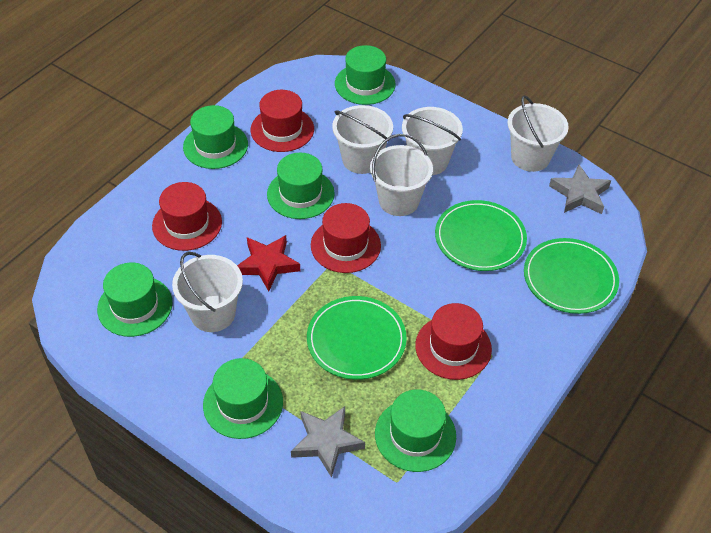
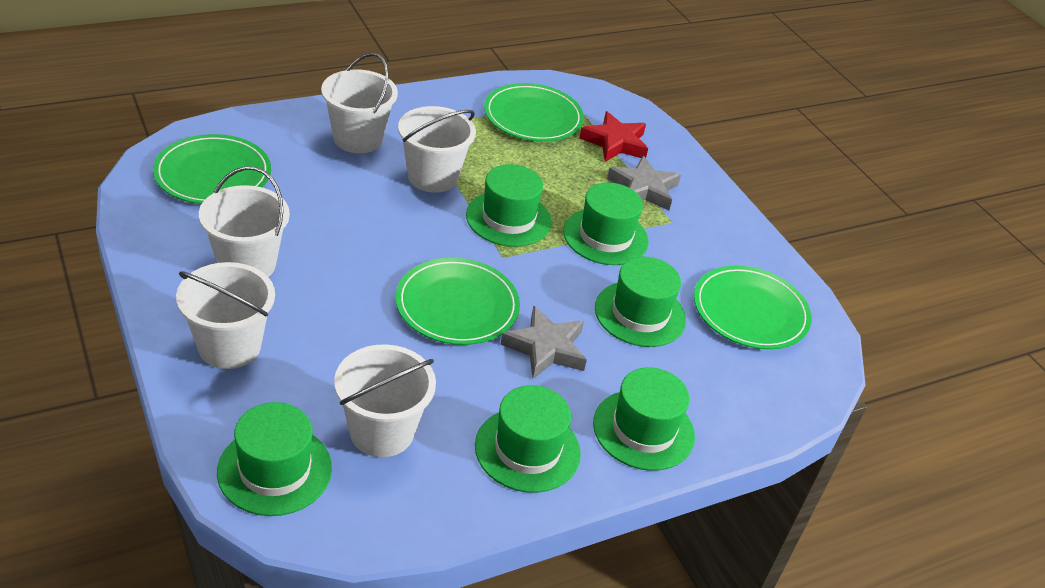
green plate: [307,296,407,380] [435,200,527,271] [524,238,619,314] = 3 -> [153,134,271,204] [396,258,520,345] [484,83,584,142] [694,265,812,349] = 4
red hat: [152,182,222,251] [250,90,314,152] [311,203,381,273] [415,303,492,380] = 4 -> none = 0

